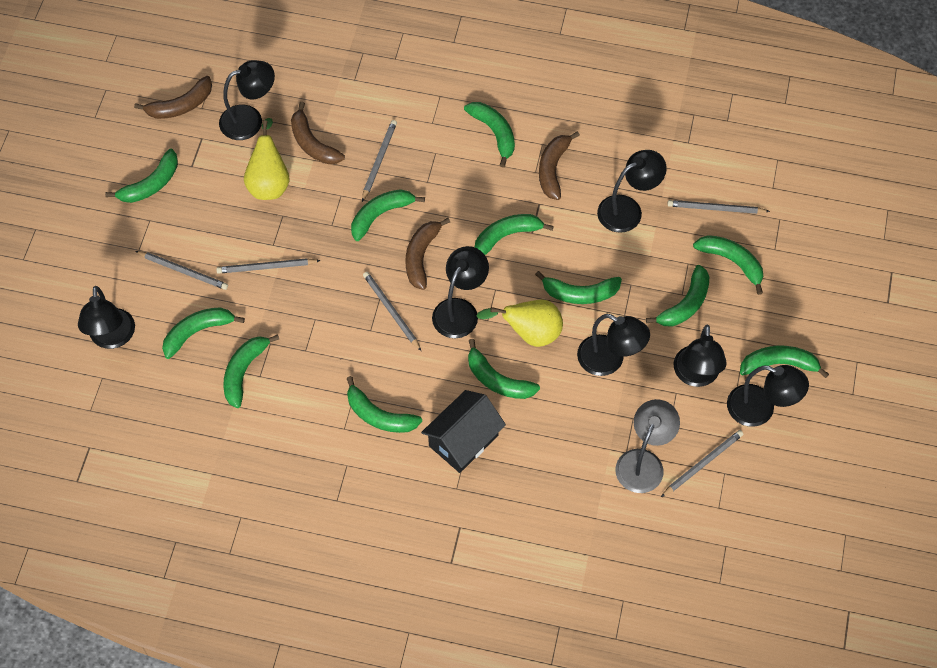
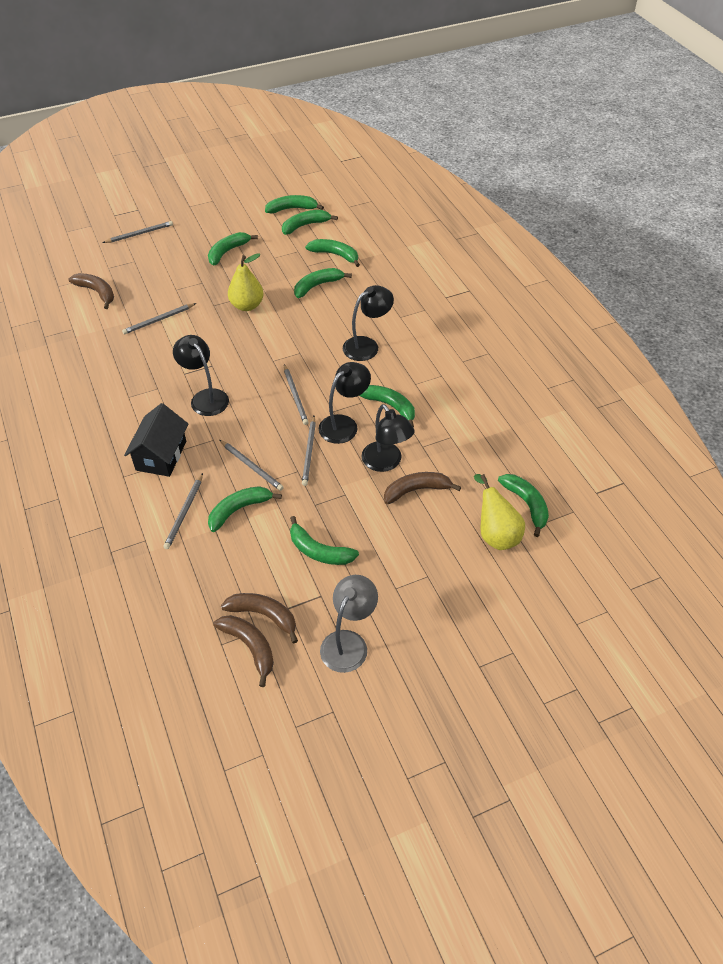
black lamp: [78,286,135,349] [219,60,275,140] [432,246,489,338] [577,314,650,376] [597,150,667,233] [673,325,727,387] [727,365,809,427] = 7 -> [173,335,229,416] [319,362,371,444] [343,285,394,361] [361,404,415,472] = 4
green banana: [105,149,178,203] [162,307,245,359] [223,334,279,408] [347,376,422,433] [351,189,425,241] [464,102,515,167] [468,339,540,399] [475,214,554,255] [535,271,622,304] [646,265,709,326] [693,235,763,295] [740,346,829,378] = 12 -> [208,232,258,265] [208,486,282,532] [265,195,324,213] [282,210,338,235] [290,516,359,565] [294,268,352,298] [305,239,360,267] [359,385,415,427] [498,474,549,537] = 9

